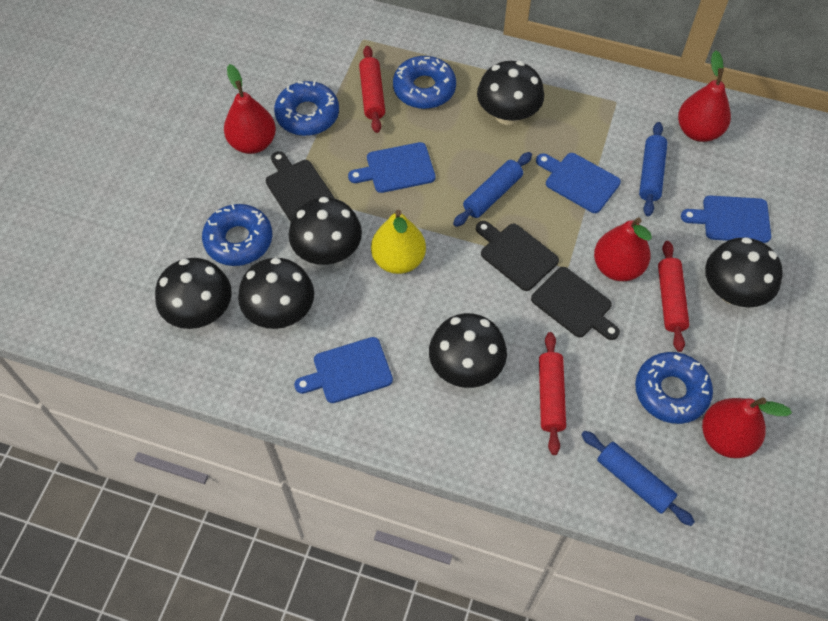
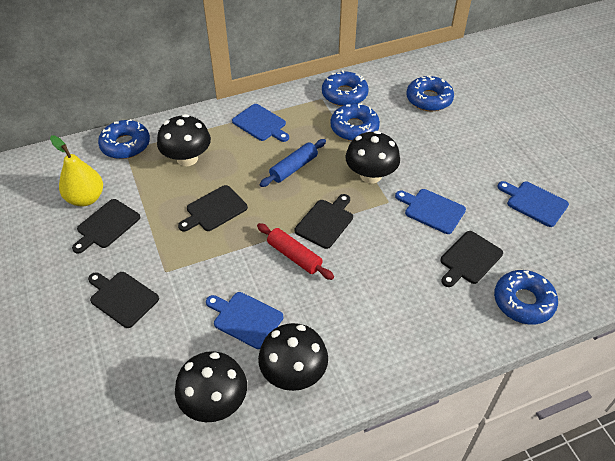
black cutting board: [266,151,335,221] [476,221,559,291] [531,267,620,340] = 3 -> [72,199,140,253] [88,272,159,328] [178,185,248,232] [295,194,353,249] [440,231,503,287] = 5
black mushroom: [155,258,232,329] [238,258,314,329] [289,197,362,265] [429,313,507,388] [477,61,544,125] [705,237,783,307] = 6 -> [157,114,211,166] [175,351,247,422] [258,323,328,391] [346,131,400,183] = 4
blue donut: [202,204,272,266] [274,81,339,136] [393,56,456,109] [635,352,713,424] = 4 -> [98,119,150,159] [322,70,369,106] [330,103,380,141] [407,76,454,111] [494,270,558,324] = 5
blue rolling pin: [453,152,532,227] [581,431,695,526] [639,122,668,216] = 3 -> [260,139,326,187] = 1
red pear: [224,64,276,154] [594,217,652,281] [678,51,731,142] [702,398,792,458] = 4 -> none = 0
red rolling pin: [359,46,385,133] [539,332,566,455] [658,241,689,352] = 3 -> [257,223,334,280] = 1

